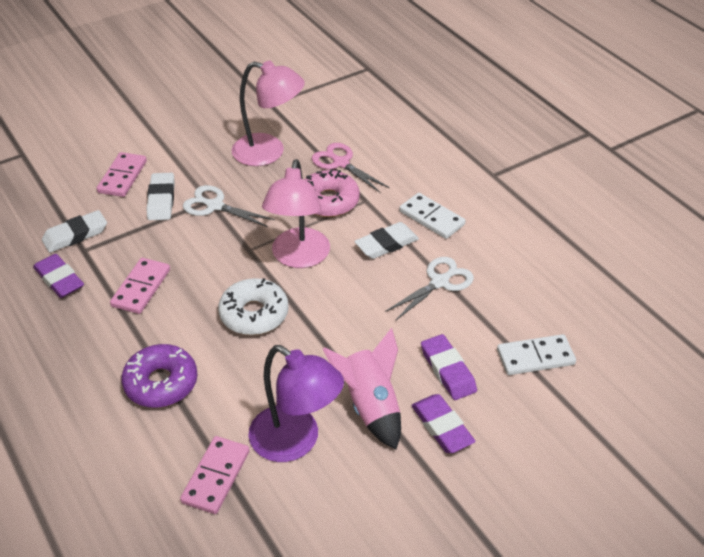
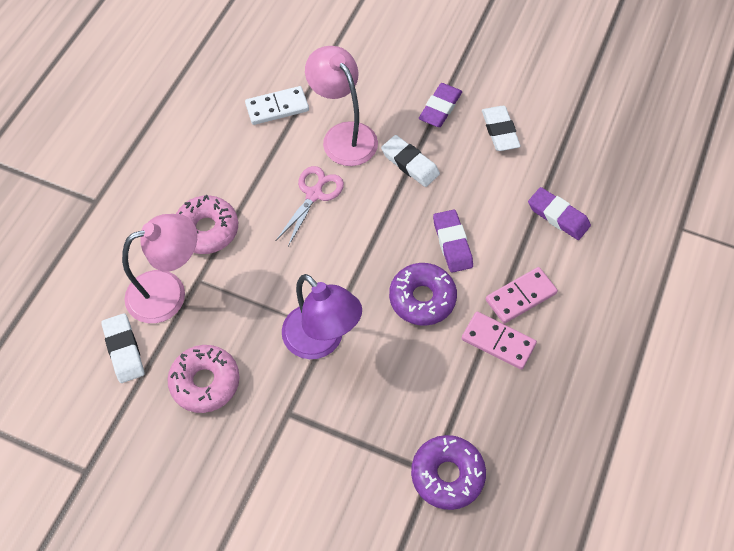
pink domino: [97,152,147,197] [110,258,170,314] [180,436,250,514] = 3 -> [462,312,537,370] [486,267,558,324] = 2
pink donut: [304,169,360,217] = 1 -> [168,345,240,413] [176,195,238,254] = 2
pink rocket: [323,328,401,449] = 1 -> none = 0
purple donut: [121,344,197,408] = 1 -> [389,263,457,326] [411,435,486,510] = 2
white domino: [399,193,465,239] [497,334,576,375] = 2 -> [245,86,309,125] = 1
white donut: [218,278,289,335] = 1 -> none = 0
white scissors: [183,185,275,227] [385,257,474,321] = 2 -> none = 0

